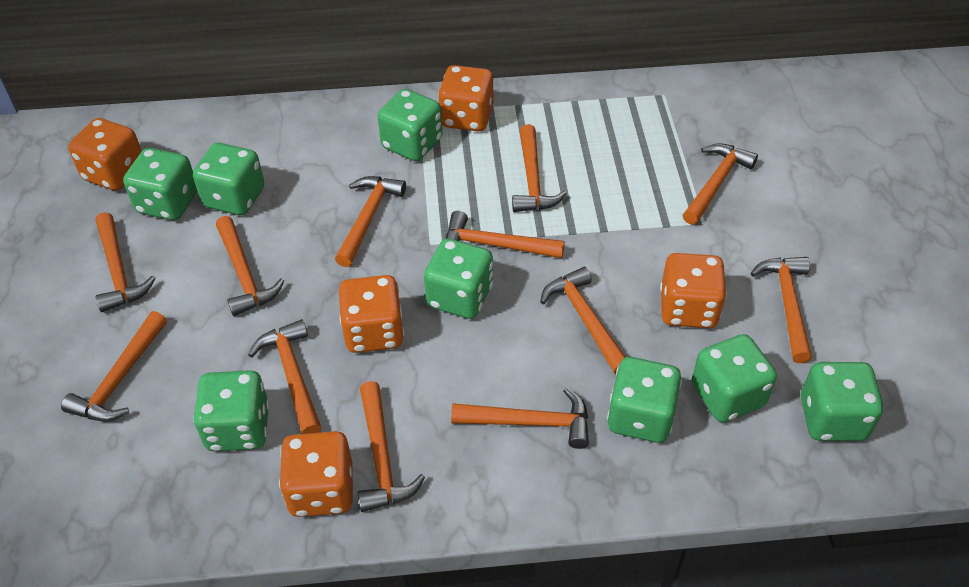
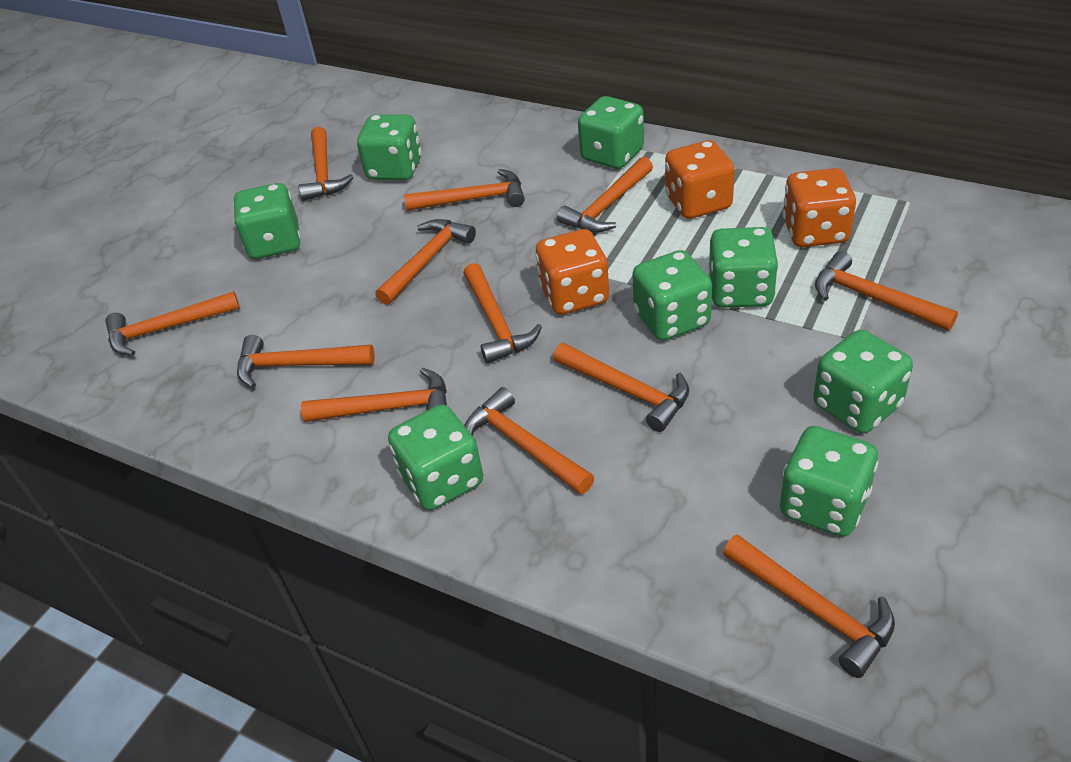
orange dice: [68,118,142,191] [279,431,353,517] [339,275,404,353] [438,65,493,131] [660,253,727,328] = 5 -> [535,229,609,315] [665,140,735,219] [783,168,856,247] = 3

